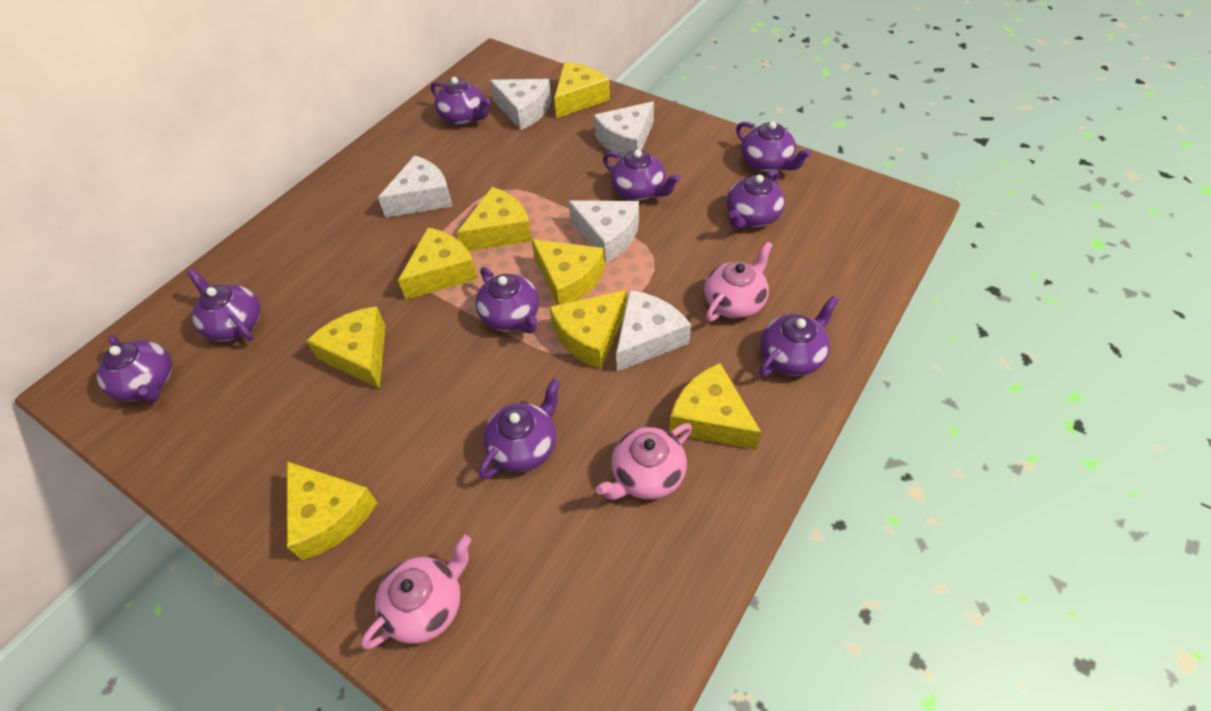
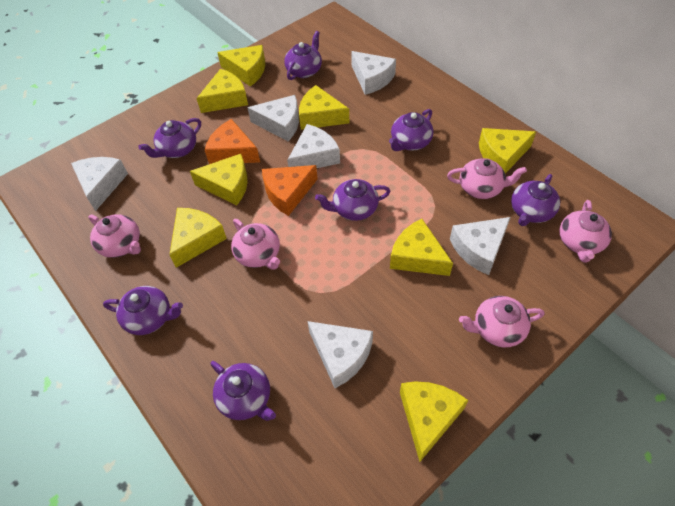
orange cheese: none = 0 -> [205,119,260,164] [262,165,318,216] = 2
pink teapot: [361,535,471,649] [596,423,692,500] [704,241,773,322] = 3 -> [88,214,141,258] [231,219,280,270] [447,158,527,199] [459,296,544,347] [559,200,612,263] = 5
purple teapot: [97,335,172,402] [187,269,261,341] [431,77,490,125] [475,267,539,333] [479,379,560,479] [603,150,680,201] [726,170,785,229] [736,121,811,172] [759,296,839,376] = 9 -> [103,286,183,335] [139,118,201,158] [211,361,276,421] [284,31,322,80] [315,179,390,221] [389,109,433,151] [511,174,560,226] = 7
white cheese: [378,155,453,217] [490,79,552,130] [568,200,639,263] [594,102,654,157] [616,290,691,372] = 5 -> [71,157,128,211] [247,95,299,141] [287,124,340,168] [307,321,373,388] [351,51,396,95] [450,217,511,275] = 6

